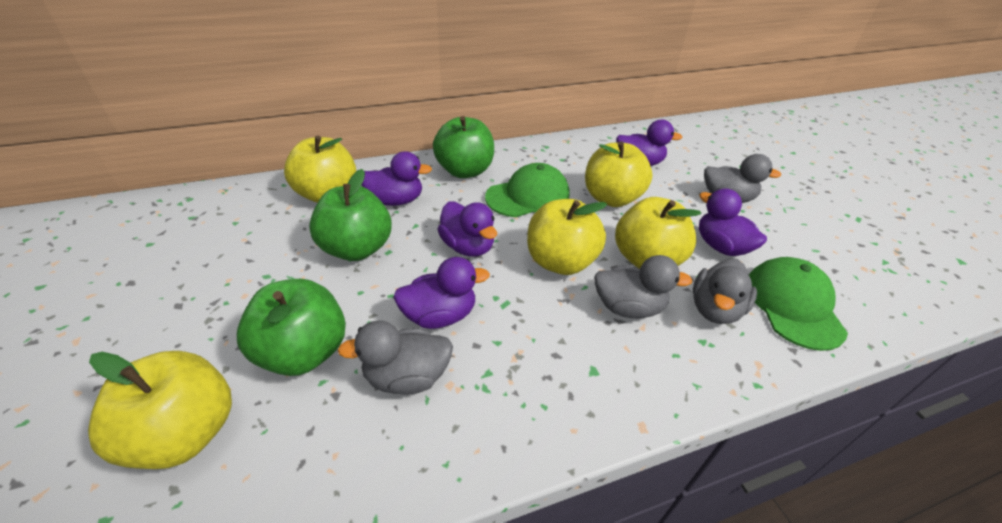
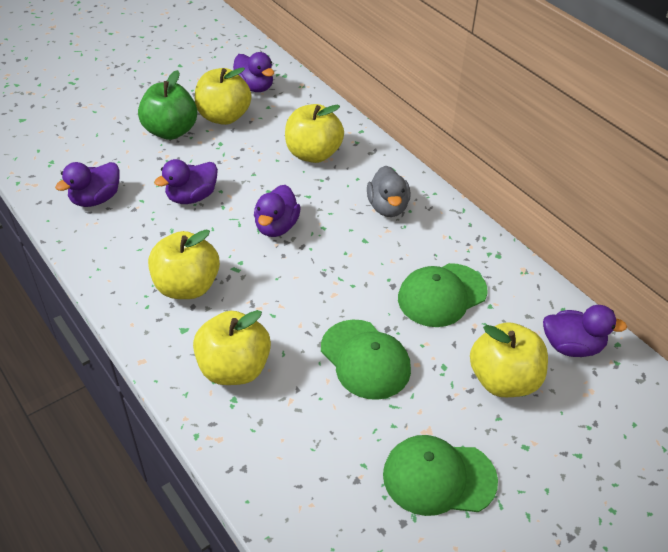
green apple: [237,279,346,376] [309,169,392,261] [433,116,494,178] = 3 -> [138,70,197,140] = 1
green cap: [485,163,570,217] [749,257,848,351] = 2 -> [321,319,411,400] [383,435,498,516] [398,263,487,327] = 3
grey duck: [338,320,453,395] [594,255,692,318] [693,259,757,324] [704,154,781,203] = 4 -> [367,166,411,217] = 1

